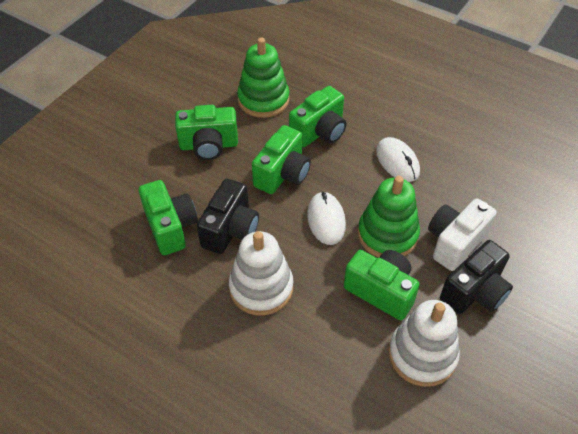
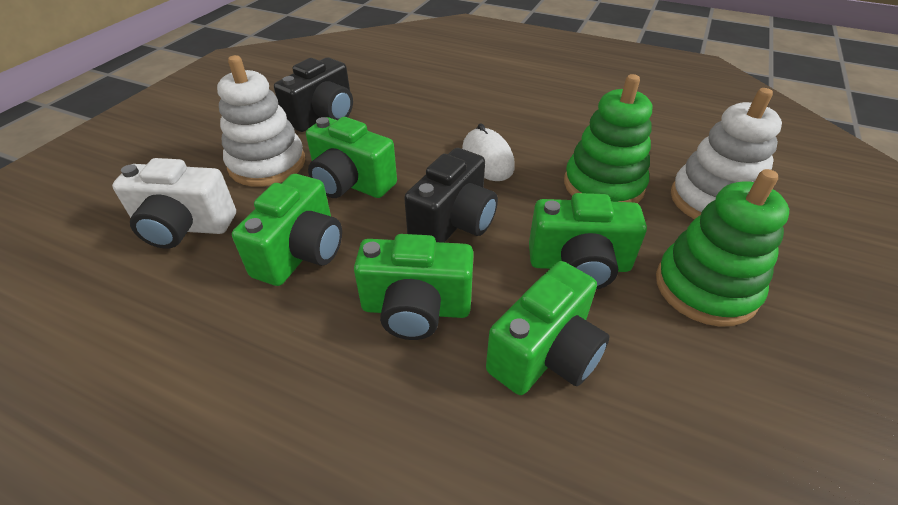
white mouse: [307,191,346,245] [376,137,420,182] = 2 -> [462,123,515,181] = 1

